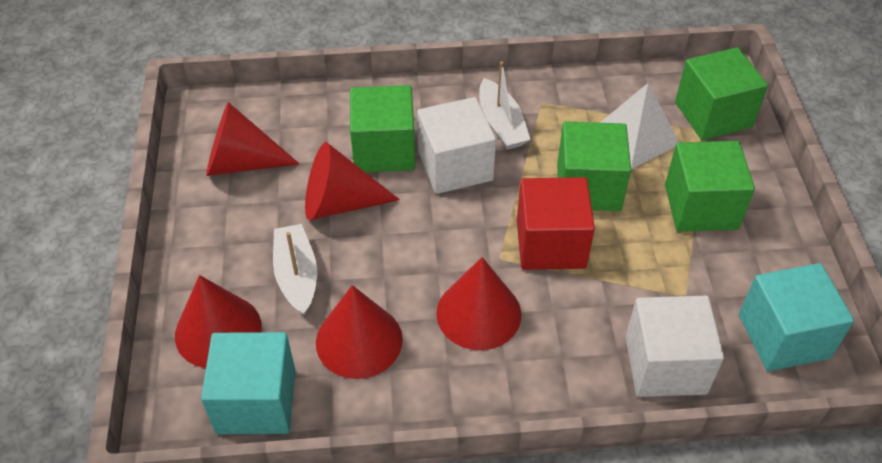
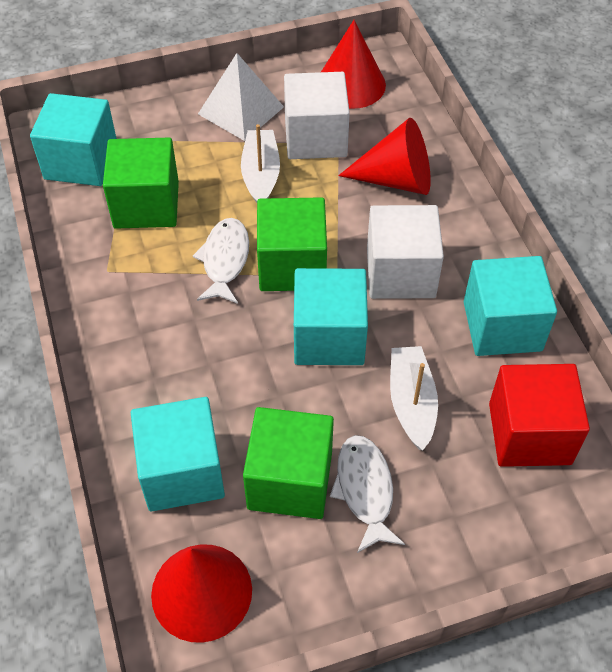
green cube: [350,85,415,172] [557,122,631,211] [665,141,755,232] [675,47,768,140] = 4 -> [103,138,179,229] [243,407,334,519] [257,197,327,291] = 3
red cone: [175,275,262,368] [206,102,300,176] [305,142,400,220] [316,285,403,379] [436,257,521,350] = 5 -> [151,544,252,643] [321,20,386,109] [338,118,431,195] = 3
turquoise cube: [201,332,296,434] [739,263,854,371] = 2 -> [30,93,117,186] [131,397,225,511] [294,268,368,365] [464,256,557,356] = 4
white fish: none = 0 -> [193,218,249,304] [330,435,405,553] = 2

